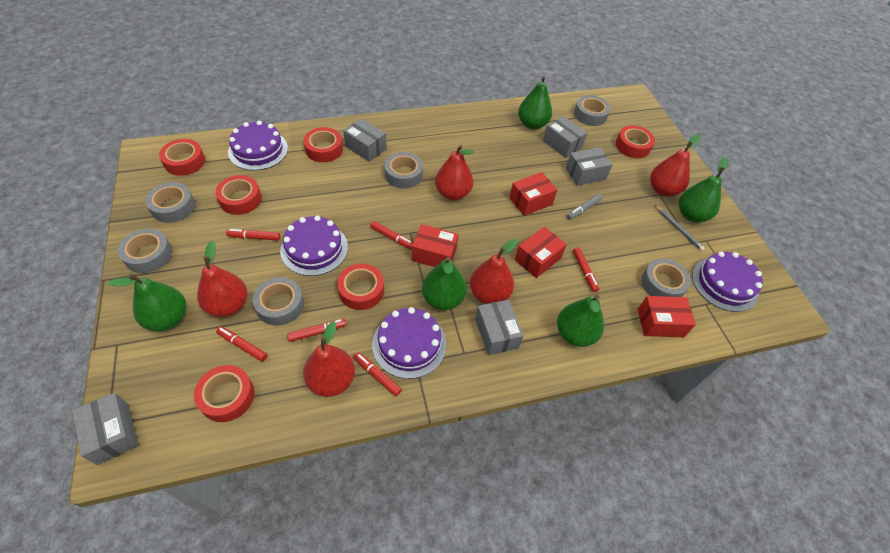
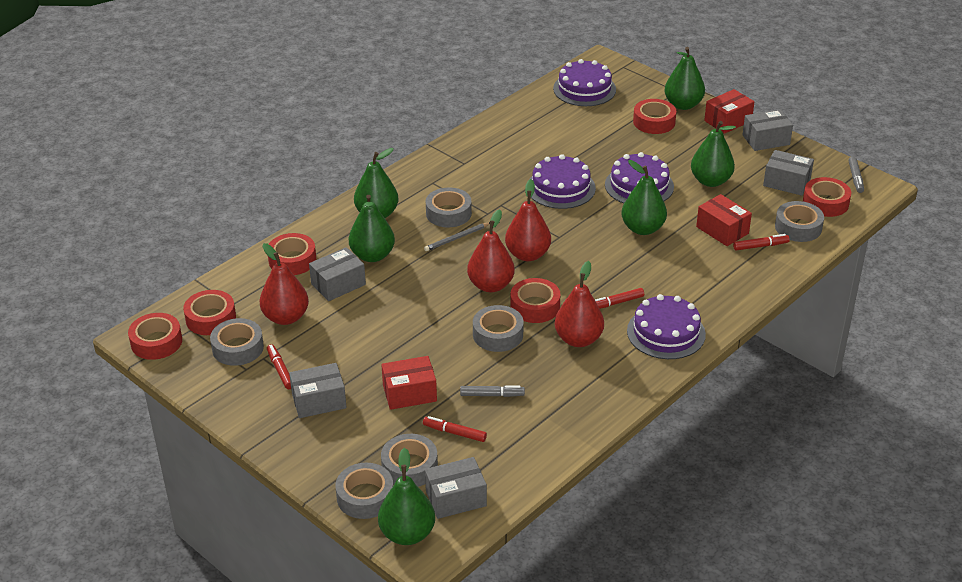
green pear: [108,274,186,331] [422,257,467,310] [518,76,552,129] [557,295,604,347] [679,157,729,222] = 5 -> [349,195,395,262] [354,148,398,218] [378,448,435,545] [621,160,667,235] [665,47,705,110] [691,121,736,187] = 6
grey marker: [567,194,602,220] = 1 -> [460,385,525,397] [848,156,864,193] = 2
red box: [412,224,459,267] [509,172,558,216] [515,227,567,278] [638,296,696,337] = 4 -> [381,356,437,410] [696,194,752,246] [704,89,754,134] = 3
red marker: [216,327,267,362] [226,229,280,241] [287,319,347,342] [353,352,402,396] [370,221,413,250] [573,247,599,292] = 6 -> [267,344,291,389] [423,416,487,442] [595,288,644,309] [733,234,790,251] = 4
red pear: [197,241,247,317] [303,321,355,397] [435,145,475,200] [470,239,518,304] [650,134,700,197] = 5 -> [260,243,309,325] [467,209,515,292] [505,179,551,261] [555,261,604,347] = 4

